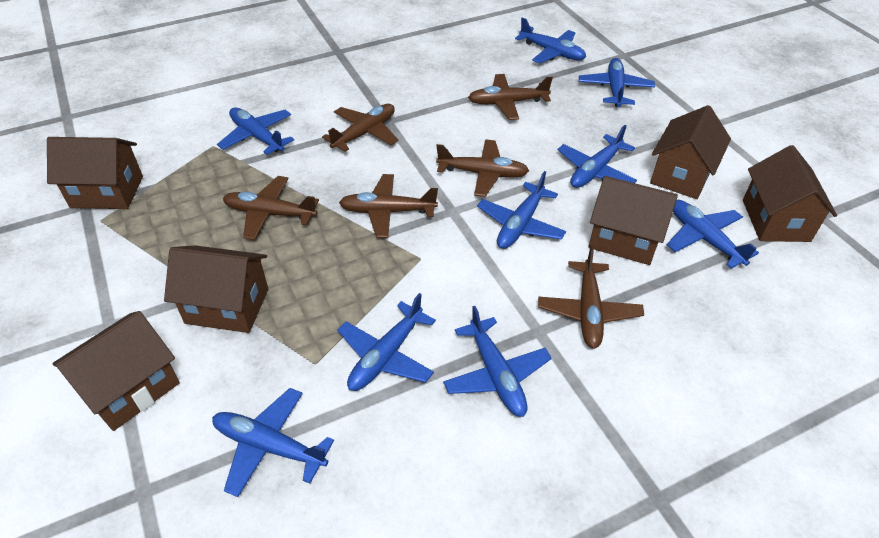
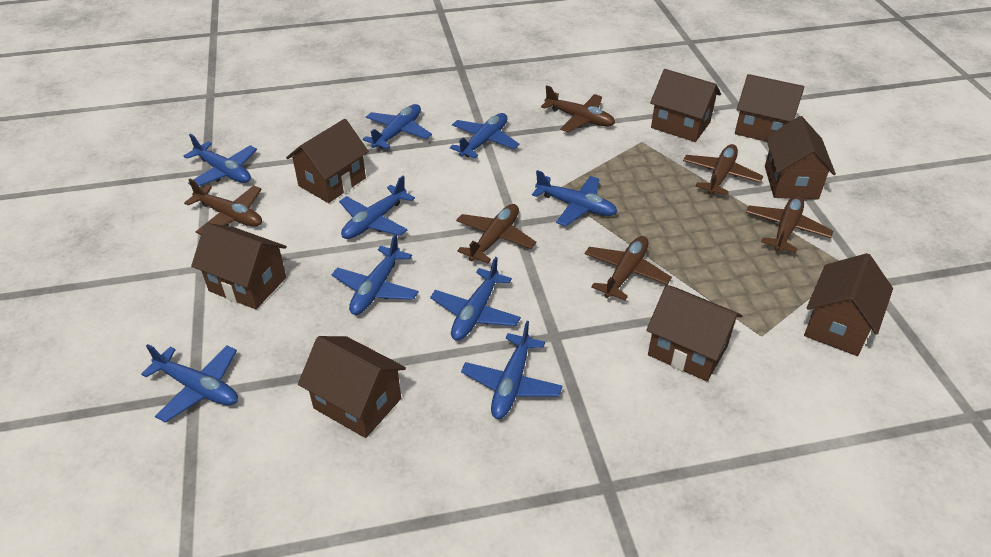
brown house: [47,137,143,209] [52,311,180,431] [164,245,268,333] [589,176,678,265] [650,105,731,199] [743,145,837,242] = 6 -> [191,223,287,309] [286,119,369,203] [298,336,406,438] [646,285,742,381] [650,69,721,142] [735,74,804,142] [765,116,836,199] [804,253,893,356] = 8

